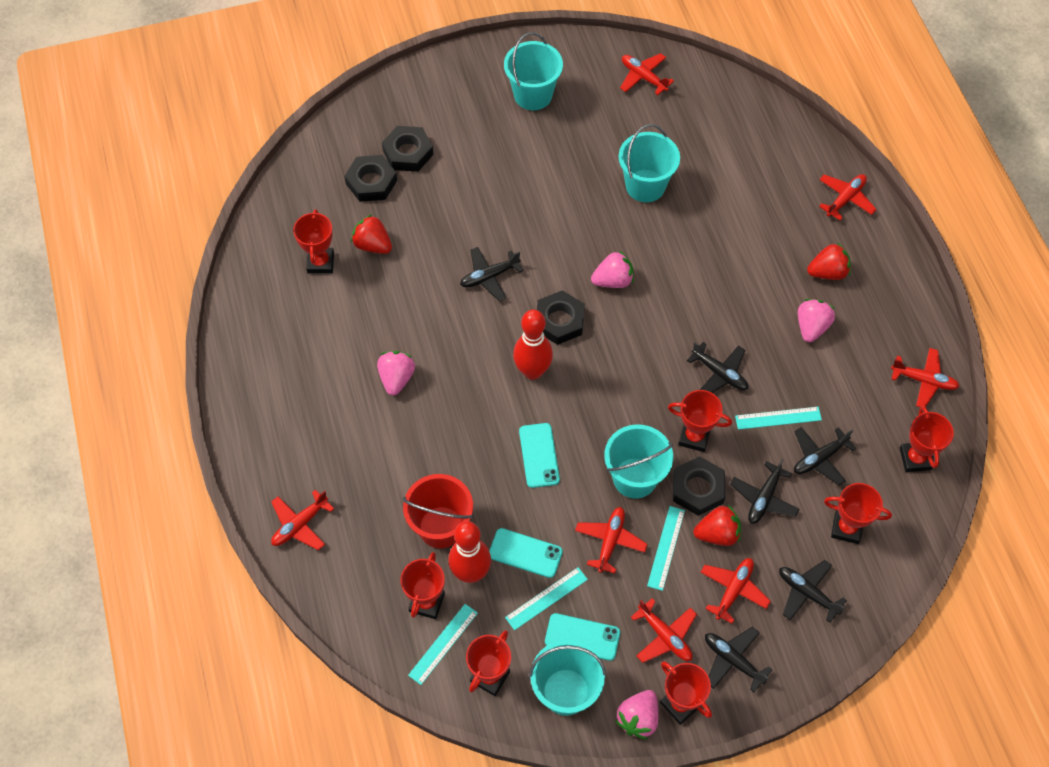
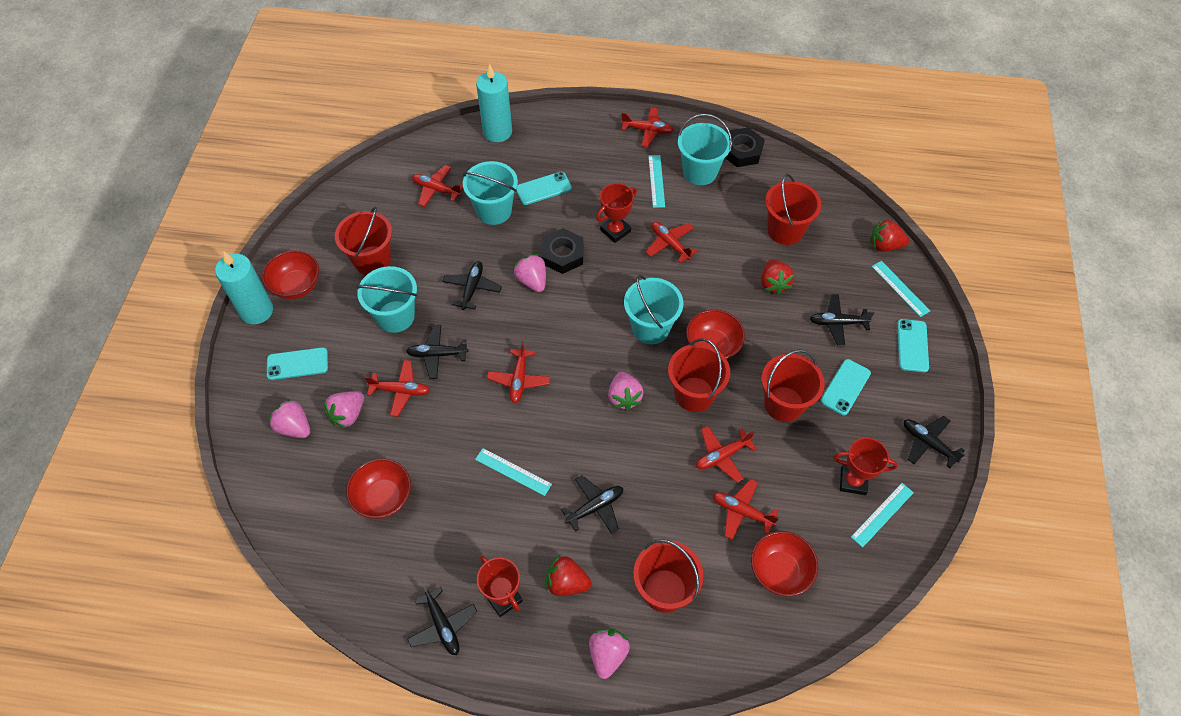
black nut: [344,155,397,202] [382,126,433,172] [537,290,585,345] [673,456,725,516] = 4 -> [542,228,583,274] [725,127,765,167] = 2
pink strawberry: [377,351,415,395] [591,250,634,288] [615,690,659,740] [798,299,835,342] = 4 -> [268,399,310,438] [324,391,364,428] [513,254,546,292] [589,628,630,679] [608,372,644,411] = 5
red bowl: none = 0 -> [262,250,319,299] [346,459,411,519] [686,309,745,359] [751,531,818,596] = 4
red bowling pin: [448,521,491,583] [513,309,553,380] = 2 -> none = 0
red bucket: [402,474,473,548] = 1 -> [335,206,392,275] [633,539,704,613] [668,339,730,412] [761,349,825,422] [765,174,822,245] = 5
red trophy: [293,209,334,274] [401,552,445,619] [466,630,511,696] [660,661,712,725] [668,390,732,452] [824,483,892,544] [900,406,954,472] = 7 -> [477,555,523,617] [596,183,637,243] [833,438,898,495] = 3
turquoise candle: none = 0 -> [215,251,273,324] [476,64,512,142] = 2
turquoise phone: [489,528,563,578] [519,423,560,488] [545,613,620,661] = 3 -> [267,347,328,380] [516,172,572,205] [820,359,871,415] [897,319,929,372] = 4

